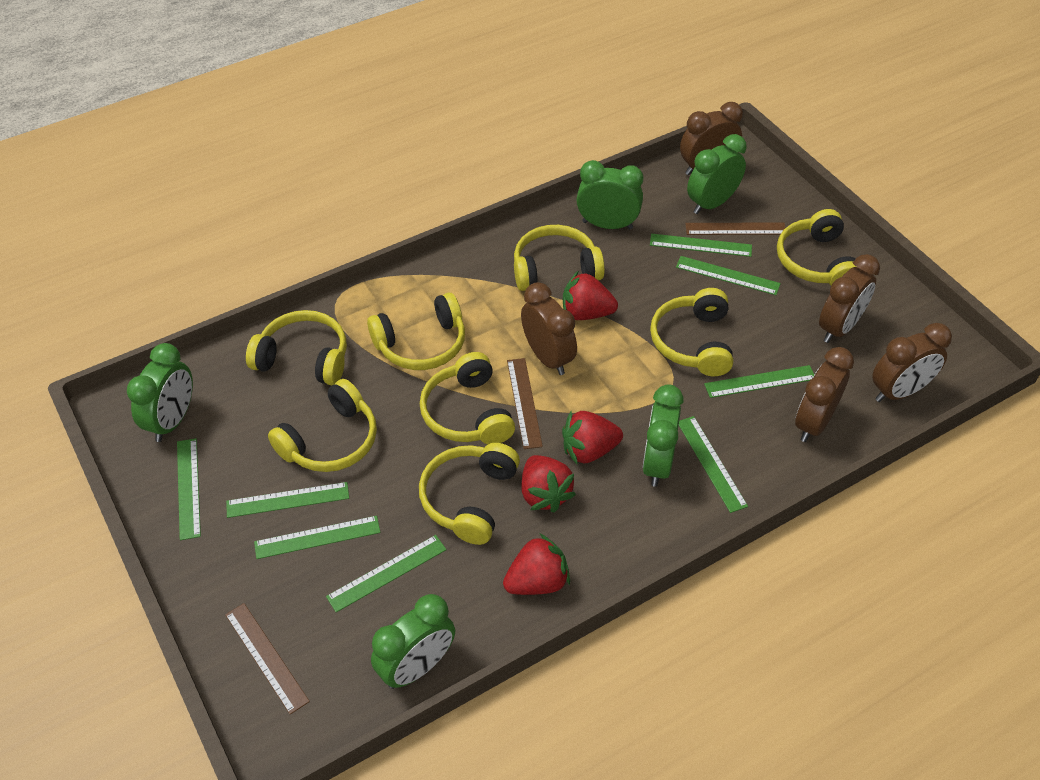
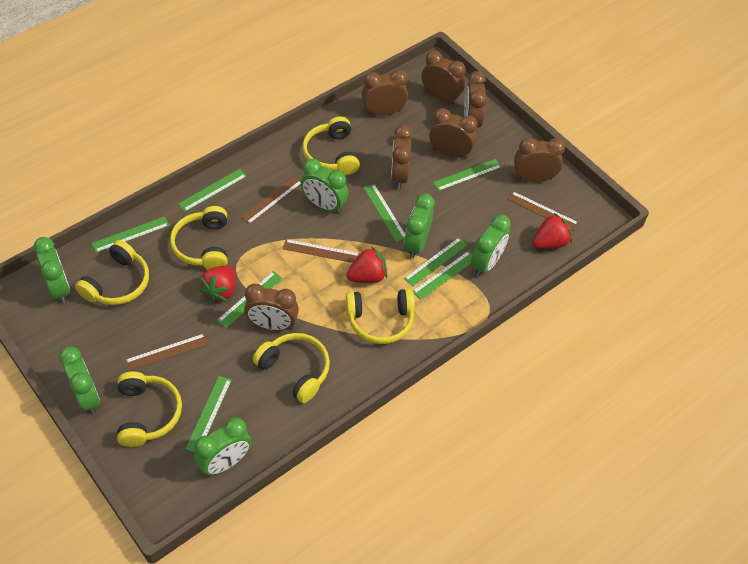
brown clock: [521,282,577,375] [680,102,743,175] [795,347,854,442] [819,254,880,343] [873,323,952,402] = 5 -> [244,284,299,331] [362,69,408,115] [391,125,413,189] [421,50,466,104] [429,108,478,158] [464,71,487,128] [514,138,565,182] = 7
brown ruler: [225,603,310,715] [507,358,543,449] [685,222,786,235] = 3 -> [125,333,209,371] [241,176,301,224] [283,239,361,263] [507,191,579,231] = 4
green clock: [127,343,193,442] [371,594,455,689] [577,160,643,229] [642,384,684,487] [687,134,747,214] = 5 -> [33,237,70,304] [59,346,100,414] [194,417,252,475] [301,159,349,214] [404,193,434,259] [471,215,511,277] = 6
red strawberry: [503,534,570,595] [521,455,576,513] [562,411,623,464] [563,271,618,320] = 4 -> [199,266,235,302] [346,246,387,283] [533,213,572,249] = 3
yellow headphones: [246,310,347,385] [268,379,377,472] [367,293,465,370] [419,443,520,545] [420,352,515,444] [514,225,605,291] [650,288,733,376] [777,209,856,285] = 8 -> [75,240,149,305] [117,371,182,447] [170,206,227,270] [253,333,330,403] [302,116,360,175] [346,289,415,344] = 6

